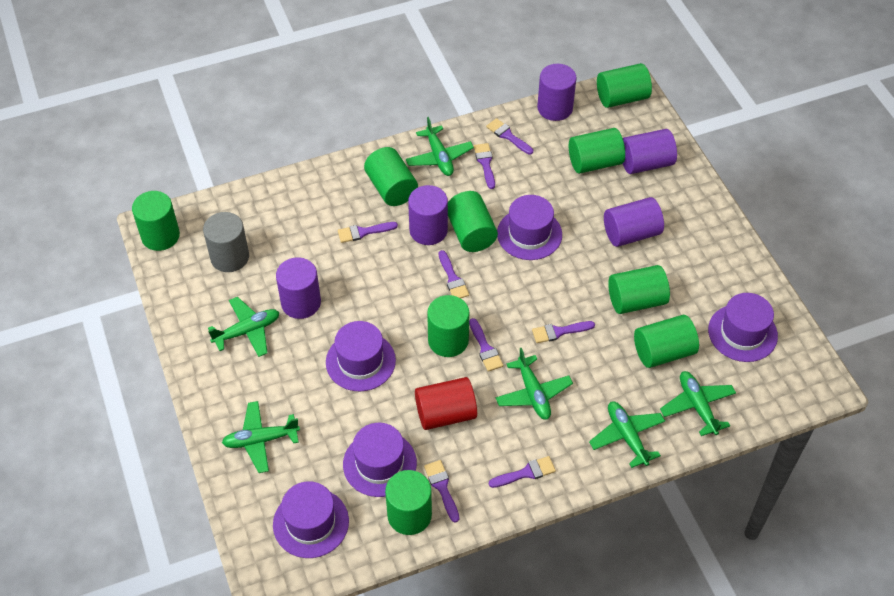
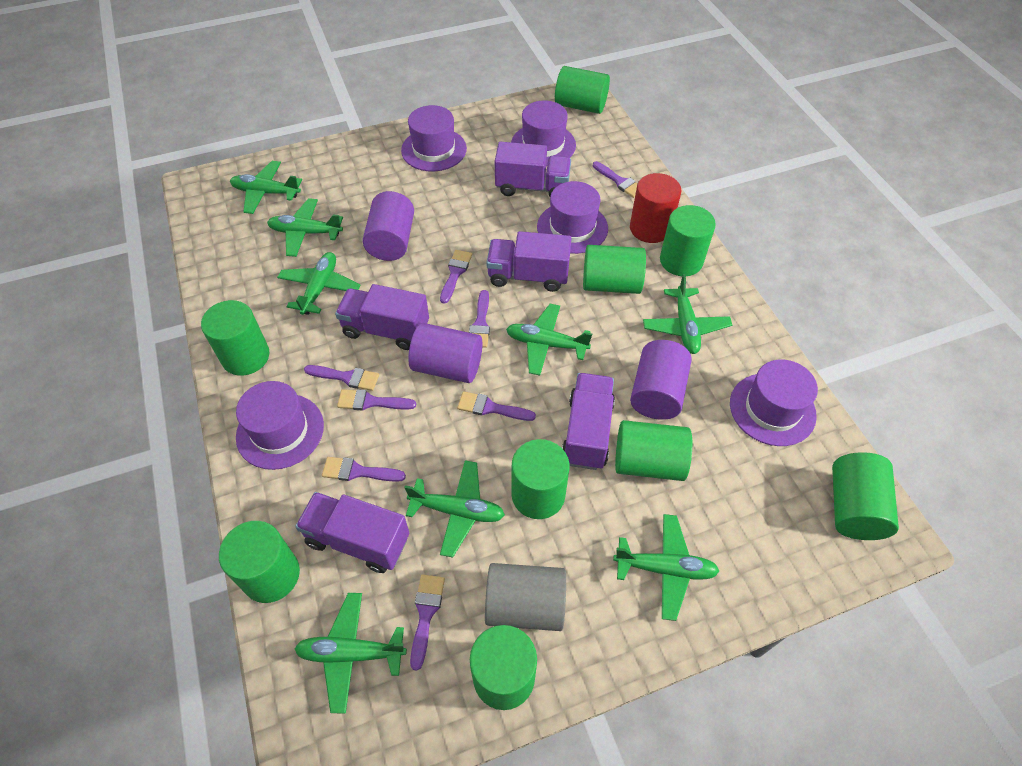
green plane: [208,297,280,357] [222,401,300,473] [406,117,474,176] [496,348,573,420] [589,401,665,468] [660,371,736,436] = 6 -> [230,161,302,214] [267,198,343,257] [277,252,361,315] [295,593,407,714] [404,460,505,558] [506,304,592,376] [613,514,719,621] [643,274,732,354] = 8
purple cylinder: [276,257,321,319] [408,185,448,245] [537,64,577,121] [604,197,664,247] [623,129,677,174] = 5 -> [363,191,414,261] [408,323,482,383] [630,340,692,420] = 3
purple truck: none = 0 -> [295,492,409,573] [335,284,429,350] [486,231,572,292] [495,142,571,197] [562,373,615,470] = 5

